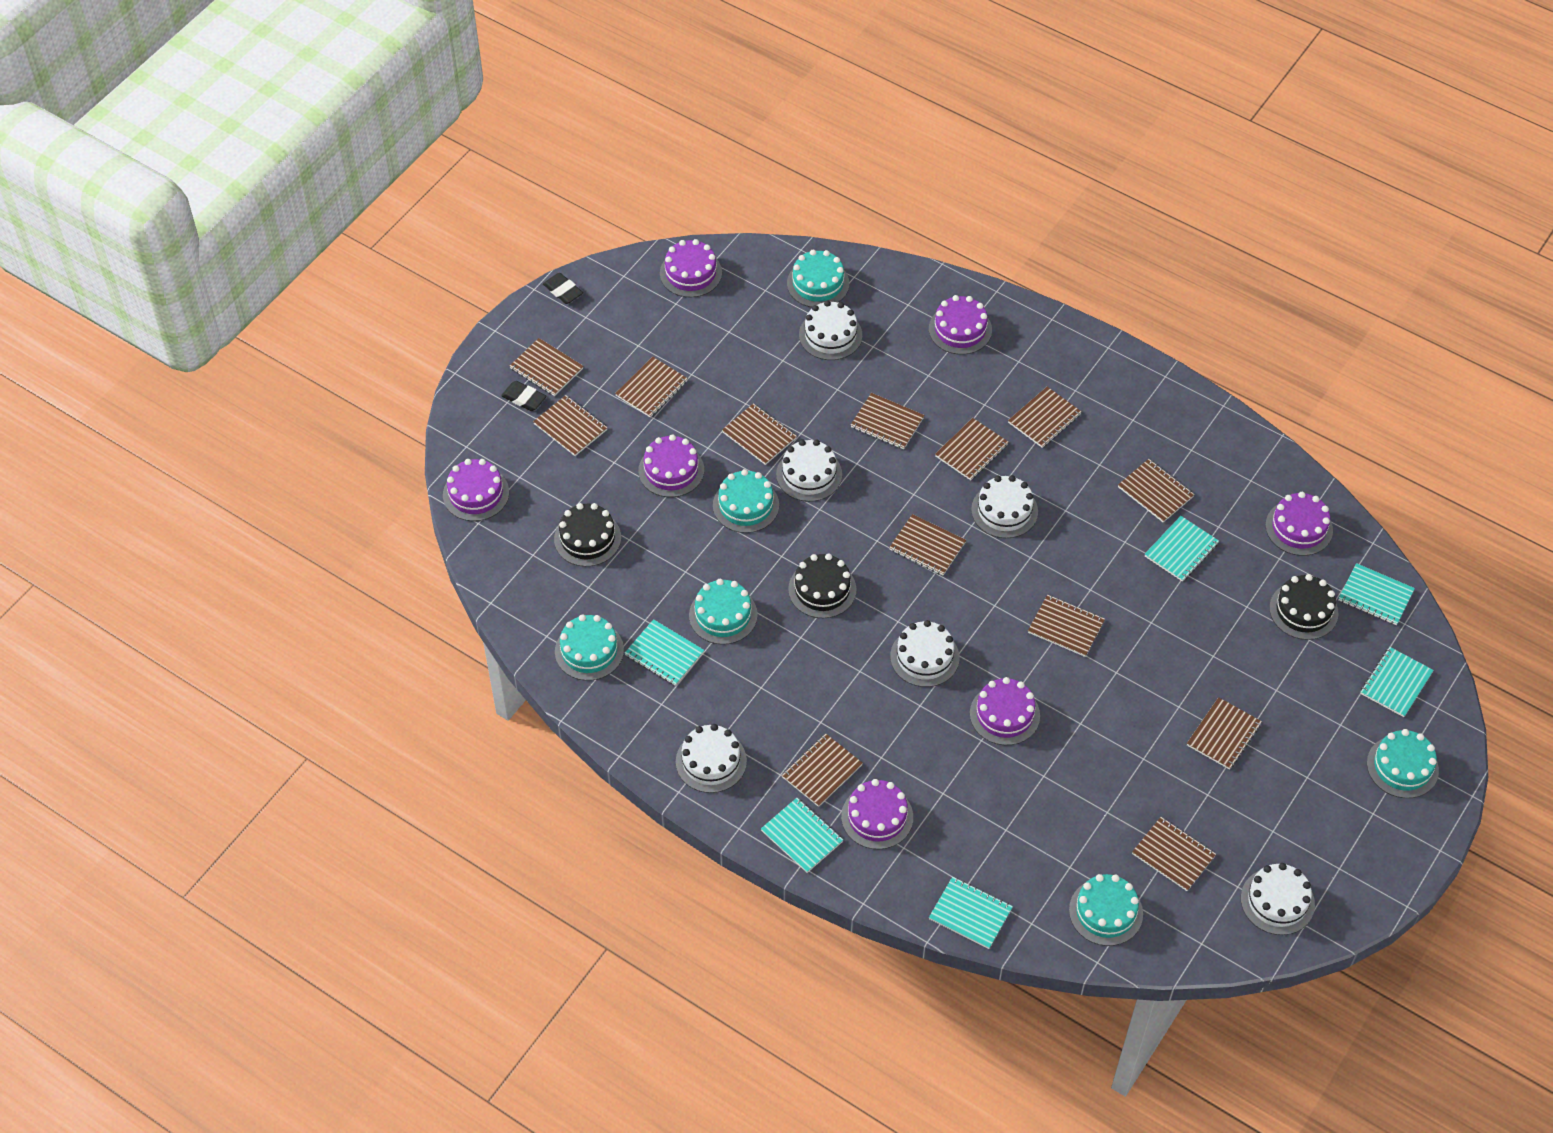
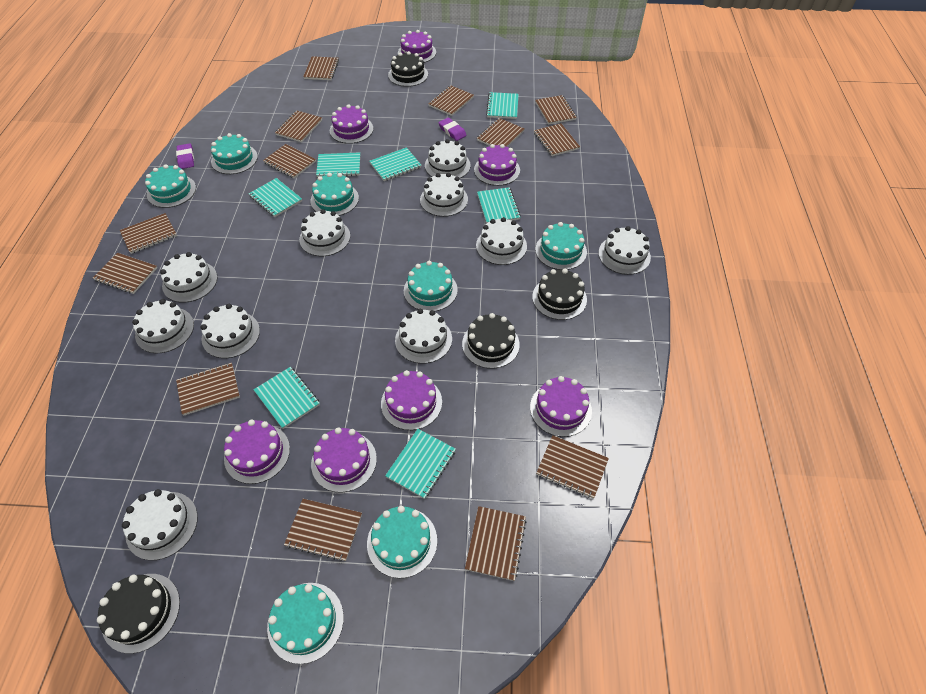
black cake: [554,503,621,567] [788,553,857,618] [1269,574,1338,640] = 3 -> [97,574,180,654] [388,51,428,87] [462,313,520,369] [532,269,587,320] = 4
black eraser: [501,381,547,411] [543,273,583,304] = 2 -> none = 0
purple eraser: none = 0 -> [176,143,194,169] [438,117,466,141] = 2
turquoise cake: [555,614,624,681] [689,579,758,645] [713,469,779,533] [787,250,849,307] [1069,874,1143,946] [1367,729,1439,798] = 6 -> [145,164,196,208] [211,133,258,174] [267,583,344,664] [311,173,359,216] [367,506,437,578] [404,261,458,311] [535,222,587,270] = 7
turquoise notebook: [625,619,704,686] [761,798,843,873] [929,877,1013,949] [1145,516,1219,582] [1338,563,1415,625] [1360,647,1434,717] = 6 -> [249,178,302,217] [253,367,320,429] [316,152,360,177] [369,147,421,181] [385,429,456,499] [477,187,521,224] [486,92,519,119] = 7
white cake: [676,724,747,793] [776,439,842,502] [799,300,862,360] [890,620,960,687] [971,475,1038,538] [1241,863,1315,935] = 6 -> [122,489,198,560] [132,299,194,354] [160,252,217,303] [201,304,260,358] [299,209,350,256] [395,309,452,364] [420,173,468,217] [425,139,471,178] [476,217,527,265] [598,226,651,275] = 10

